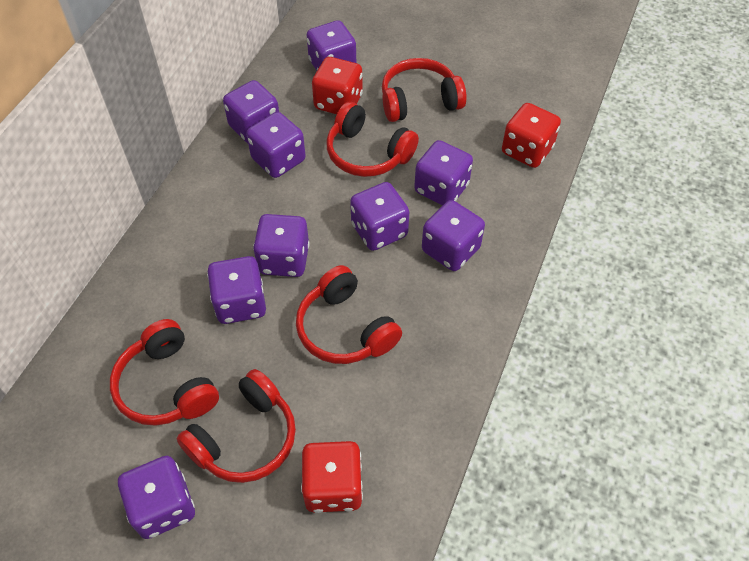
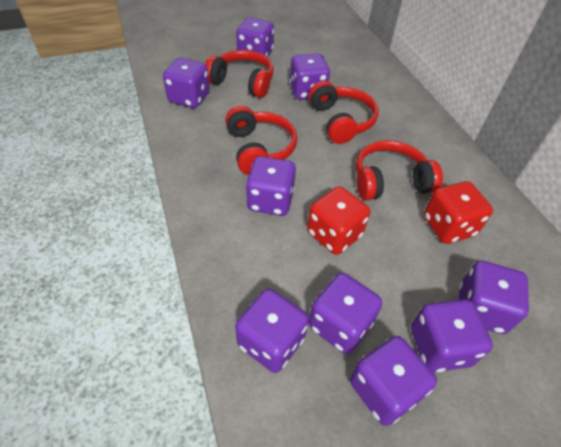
red dice: [301,441,363,513] [312,57,363,114] [502,103,561,168] = 3 -> [307,186,370,255] [424,181,493,244] = 2
red headphones: [110,319,219,426] [177,369,296,483] [296,265,402,364] [326,102,419,177] [382,58,467,122] = 5 -> [205,50,273,98] [225,106,297,175] [309,81,379,144] [356,140,443,200] = 4

